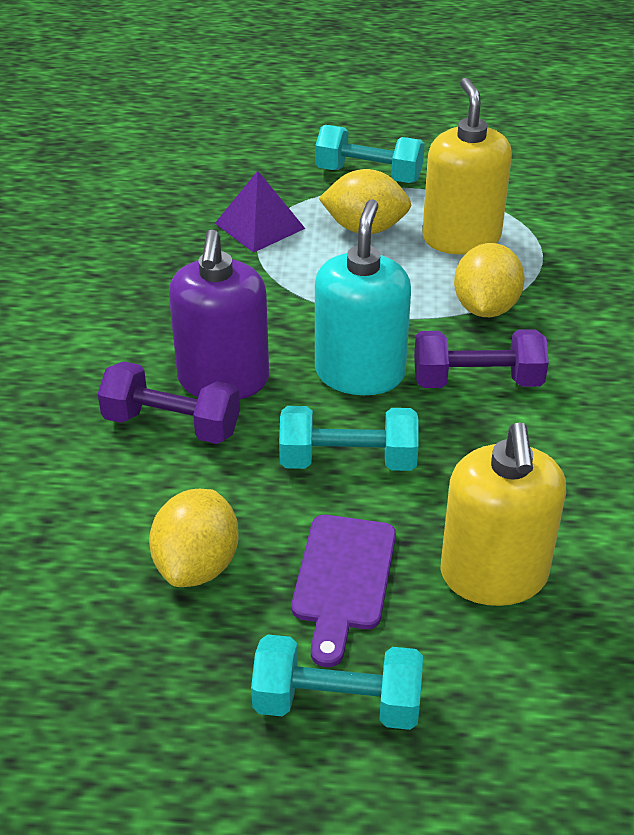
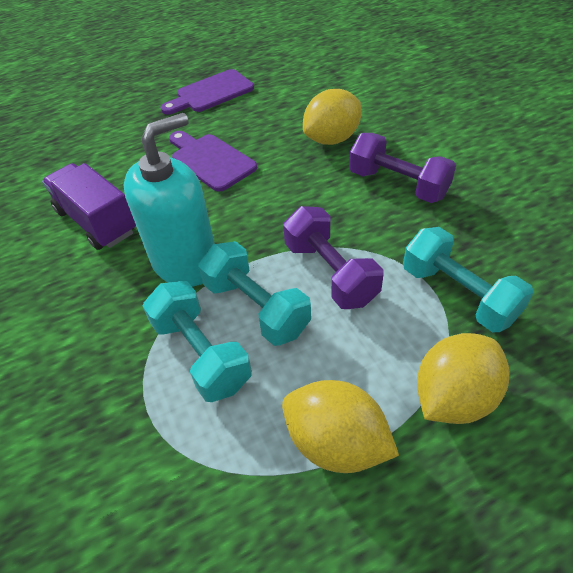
purple cutting board: [291,515,396,667] = 1 -> [161,69,254,115] [169,131,257,192] = 2
purple pyramid: [215,171,305,253] = 1 -> none = 0
purple soap dispenser: [169,230,269,400] = 1 -> none = 0
purple truck: none = 0 -> [42,163,136,250] = 1
yellow soap dispenser: [422,78,512,255] [440,422,566,606] = 2 -> none = 0

